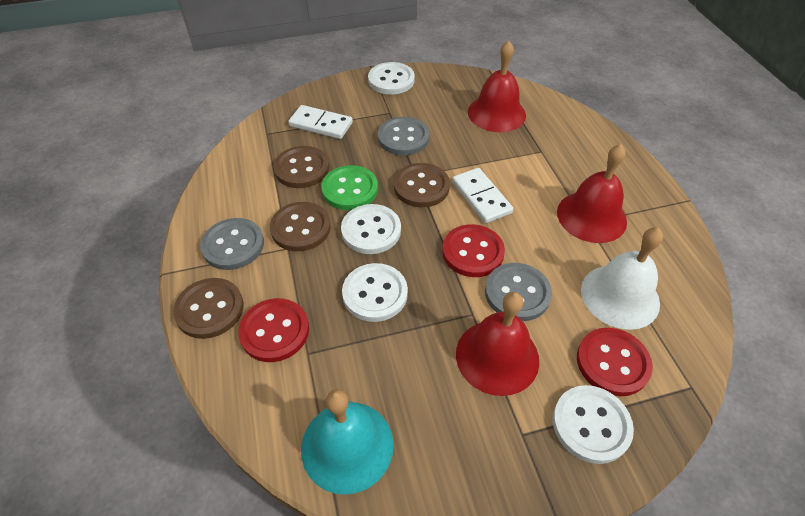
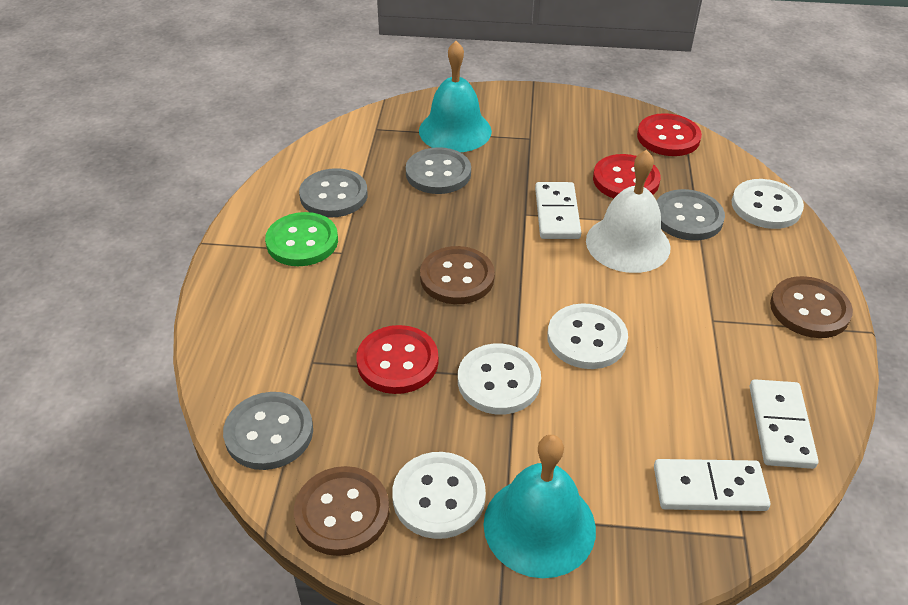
brown button: [173,278,244,339] [270,202,331,252] [273,146,329,188] [394,163,450,207] = 4 -> [294,466,389,556] [420,246,495,304] [770,276,853,338] = 3
grey button: [200,218,264,270] [378,117,429,155] [485,263,552,321] = 3 -> [223,392,313,470] [299,168,368,218] [406,147,471,194] [657,189,725,241] = 4
red bell: [456,292,539,396] [468,41,526,132] [557,144,627,243] = 3 -> none = 0
turquoise bell: [301,389,394,495] = 1 -> [419,41,492,152] [484,435,596,578] = 2
white domino: [288,105,353,139] [452,168,513,223] = 2 -> [535,182,581,239] [654,459,770,511] [749,379,819,469] = 3

